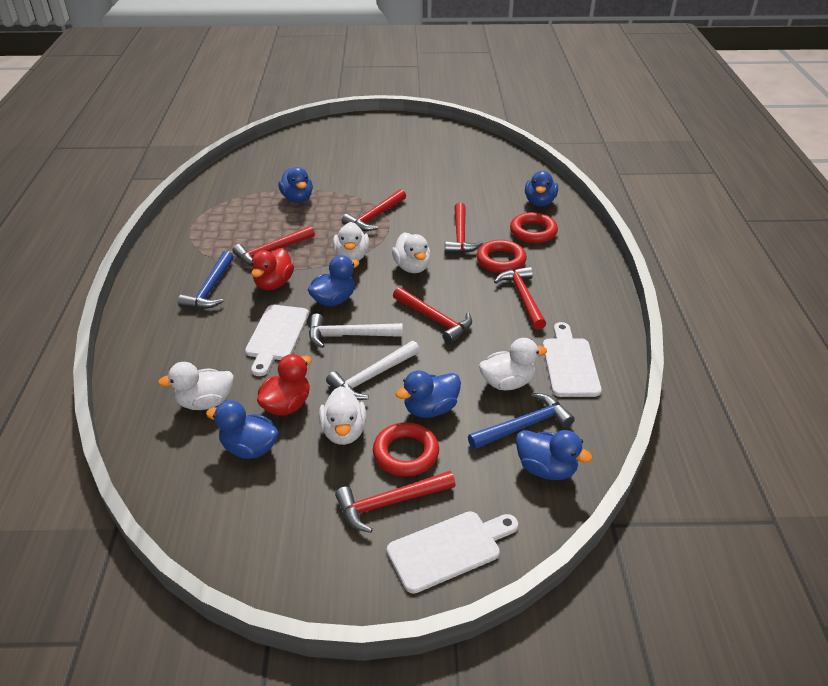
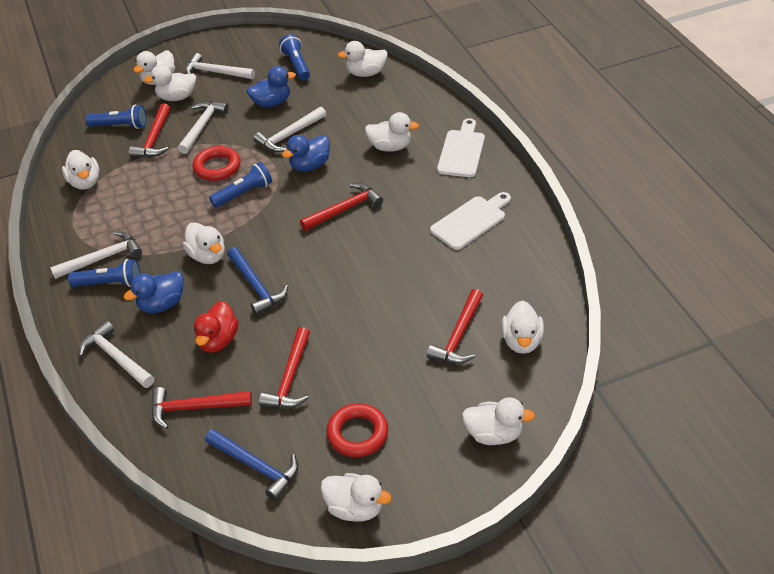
blue duck: [206,400,279,459] [278,167,313,203] [308,255,359,306] [396,370,461,418] [516,430,592,480] [525,171,558,206] = 6 -> [124,271,184,313] [246,66,296,107] [282,135,330,172] = 3
blue flashlight: none = 0 -> [68,259,141,287] [85,105,147,129] [209,162,272,208] [279,34,310,80] = 4
red duck: [251,248,294,290] [257,354,312,416] = 2 -> [194,301,238,352] = 1
red hammer: [232,226,315,266] [335,471,455,533] [342,189,406,231] [393,287,472,344] [445,203,483,253] [494,266,546,330] = 6 -> [129,103,170,158] [151,387,252,429] [259,327,310,408] [300,183,383,231] [427,289,483,364] = 5
red ring: [373,422,439,477] [476,240,527,273] [510,212,558,243] = 3 -> [193,146,240,181] [327,403,388,457] = 2
white cutting board: [245,305,309,376] [387,511,518,594] [543,322,602,397] = 3 -> [430,192,511,250] [437,118,485,177] = 2
white duck: [158,362,234,410] [319,386,366,445] [333,222,369,261] [392,232,431,273] [479,338,547,390] = 5 -> [62,150,100,190] [134,50,175,85] [144,65,196,101] [183,222,225,264] [321,473,392,522] [337,41,388,77] [365,112,419,152] [462,397,535,445] [501,300,544,354] = 9
white hammer: [309,314,403,348] [326,341,420,400] = 2 -> [50,231,142,279] [79,321,154,388] [178,101,229,154] [185,53,255,79] [253,107,326,152] = 5

